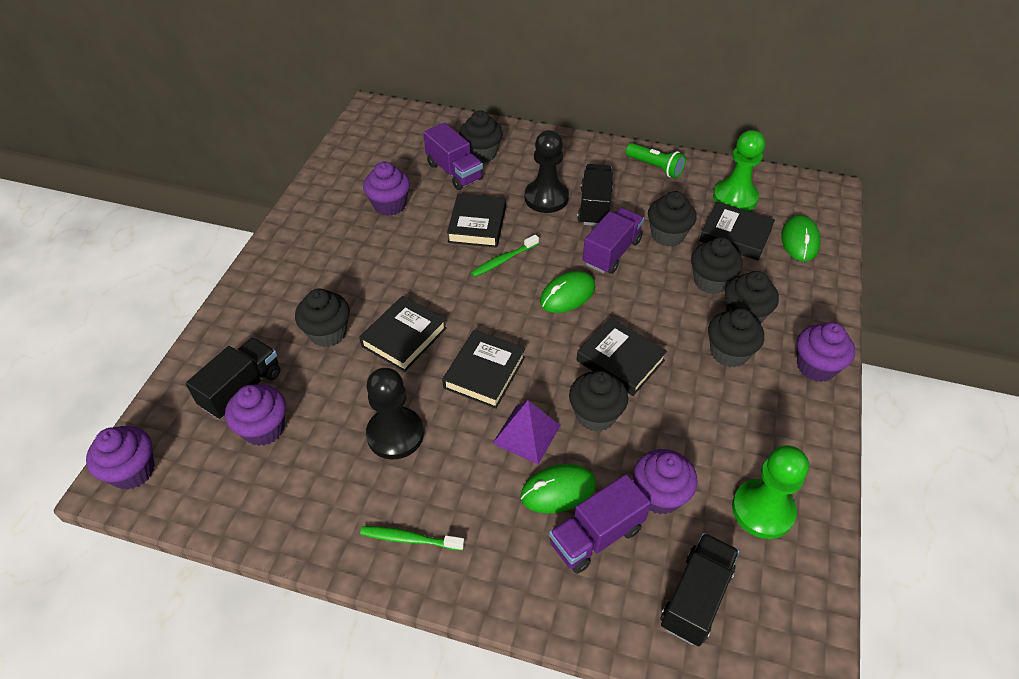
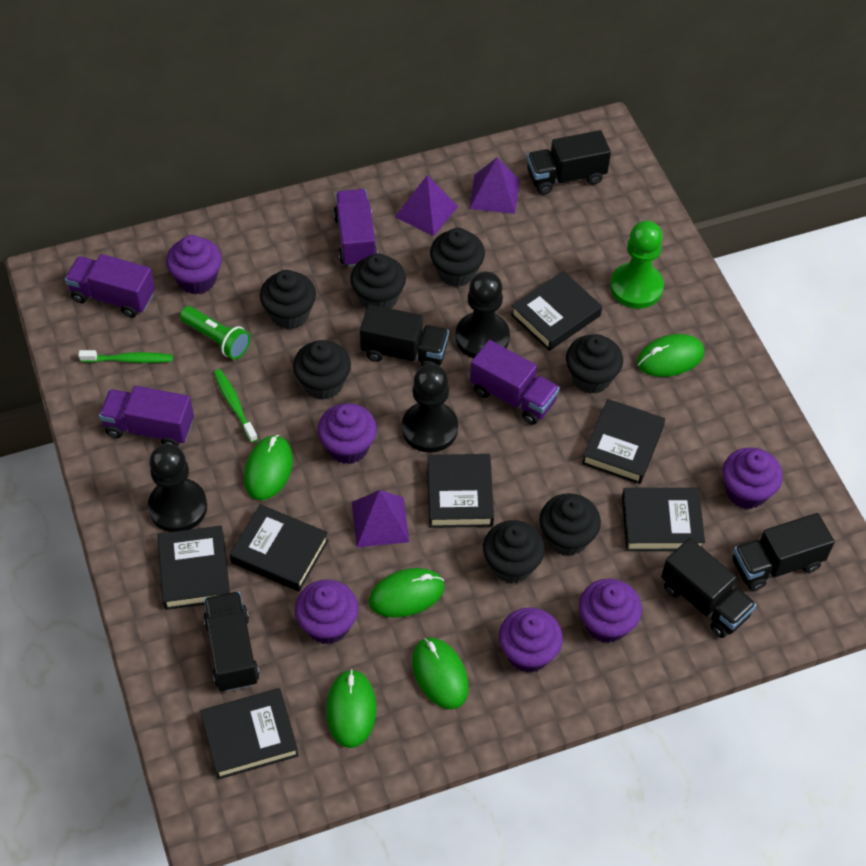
black book: [359,296,447,372] [442,330,526,409] [447,193,506,248] [576,318,667,396] [700,202,775,260] = 5 -> [157,525,230,610] [200,688,299,779] [230,504,329,592] [428,454,494,528] [511,271,602,351] [582,399,665,484] [622,488,705,551] = 7
black pawn: [366,368,424,460] [525,130,569,213] = 2 -> [148,444,207,532] [402,364,458,453] [456,272,510,358] = 3
black truck: [186,337,280,419] [577,164,613,226] [661,533,739,646] = 3 -> [203,591,260,692] [360,304,449,367] [527,130,611,195] [661,538,757,638] [733,513,835,591] = 5
green mouse: [520,464,596,513] [540,271,595,313] [781,215,821,261] = 3 -> [244,435,293,500] [326,669,376,748] [369,568,445,618] [412,637,469,709] [637,334,704,377] = 5
green pawn: [713,130,765,211] [732,445,809,539] = 2 -> [610,221,664,309] = 1
purple cupcake: [86,426,155,490] [225,385,286,446] [363,162,410,216] [633,449,698,515] [797,322,855,382] = 5 -> [166,235,222,295] [295,579,358,644] [318,403,377,464] [499,607,563,673] [579,579,642,643] [722,447,783,509] = 6
purple pyramid: [492,400,561,464] = 1 -> [352,490,409,547] [395,175,458,236] [469,157,520,214] = 3
purple truck: [423,122,483,190] [549,474,651,573] [583,208,644,274] = 3 -> [65,254,155,318] [99,386,194,447] [333,189,377,267] [470,340,560,425] = 4

